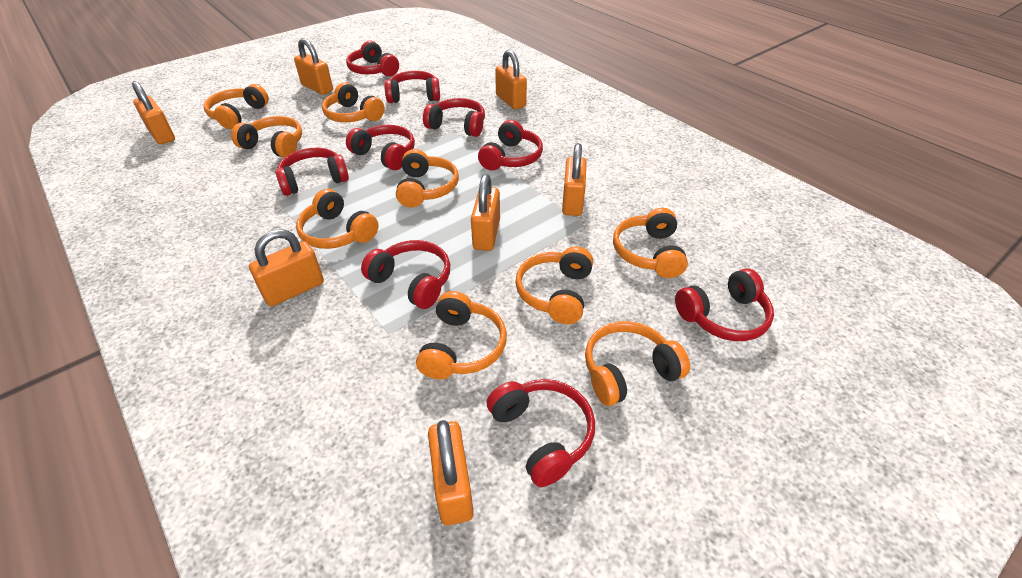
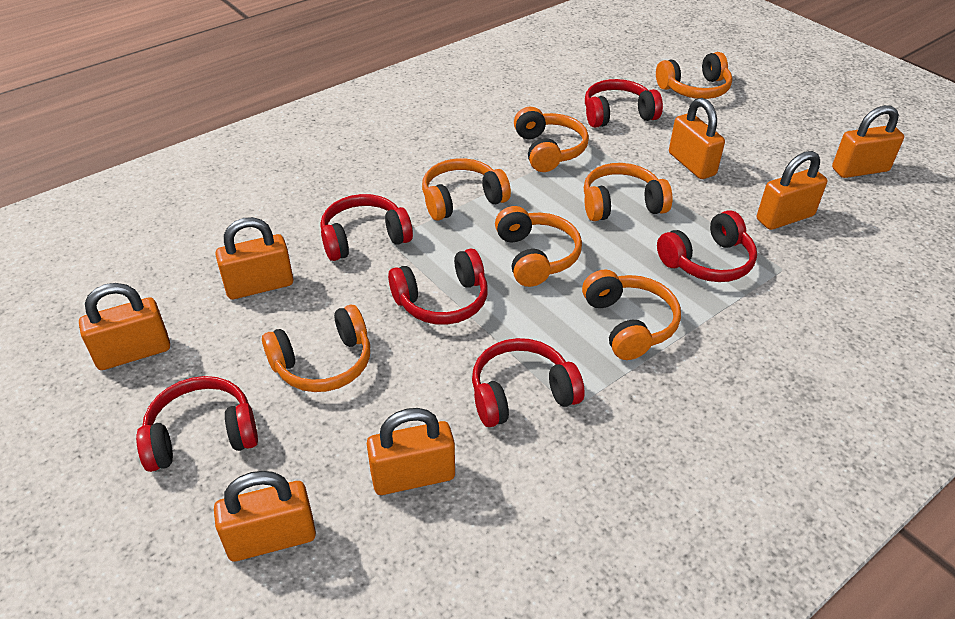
orange headphones: [203,84,269,129] [231,116,302,158] [296,189,379,249] [322,82,385,122] [396,149,459,208] [416,291,507,379] [515,246,593,324] [585,321,690,406] [613,208,688,278] = 9 -> [262,305,370,392] [422,158,511,221] [495,206,582,287] [514,107,589,172] [582,269,681,360] [584,163,673,221] [656,52,732,99] = 7
red headphones: [275,148,349,196] [346,40,399,76] [346,125,415,170] [361,240,450,309] [384,71,440,103] [423,98,485,137] [478,120,543,170] [487,379,595,487] [675,268,774,341] = 9 -> [136,376,258,472] [321,194,413,261] [388,249,488,325] [472,338,585,427] [585,79,663,128] [657,210,757,282] = 6

